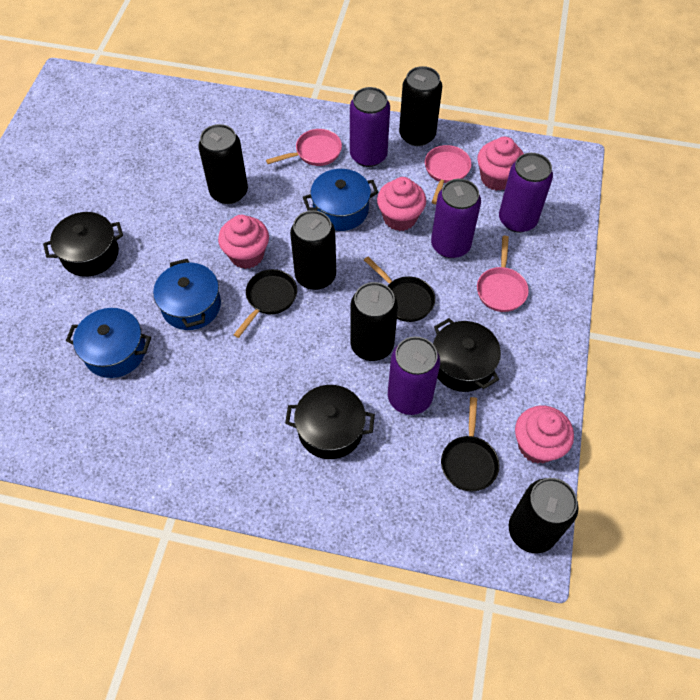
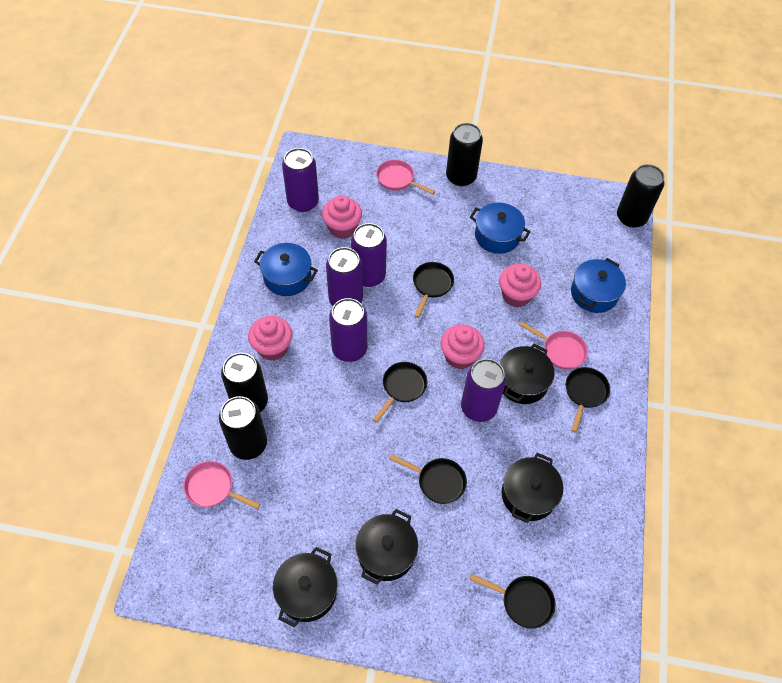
black can: [198,124,248,204] [290,210,336,290] [350,282,398,361] [399,66,442,146] [509,478,579,553] = 5 -> [219,396,267,460] [221,353,268,412] [446,123,483,186] [617,164,665,228] = 4
black pan: [233,269,297,338] [364,257,435,322] [441,397,500,491] = 3 -> [373,362,427,423] [389,454,467,504] [413,262,454,318] [470,574,555,629] [566,367,610,433] = 5
black pot: [43,212,123,277] [285,385,375,459] [433,318,501,392] = 3 -> [273,547,337,627] [356,509,418,585] [500,344,555,404] [502,453,563,523] = 4
purple can: [350,87,390,167] [388,337,440,415] [431,179,481,258] [499,153,553,232] = 4 -> [282,148,319,212] [326,247,363,306] [329,298,367,362] [351,223,387,287] [461,359,506,422] = 5

